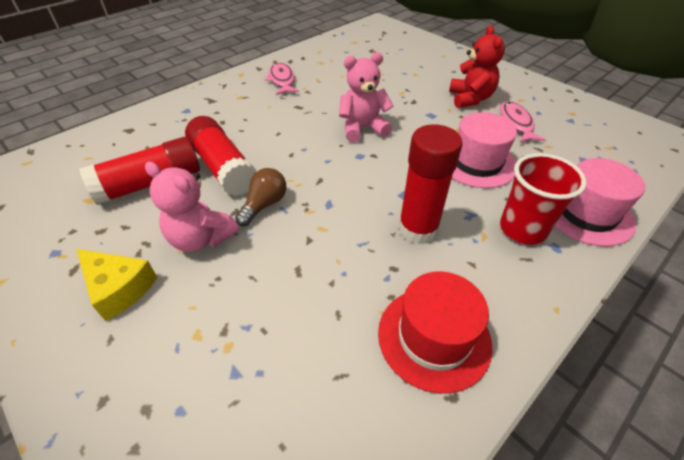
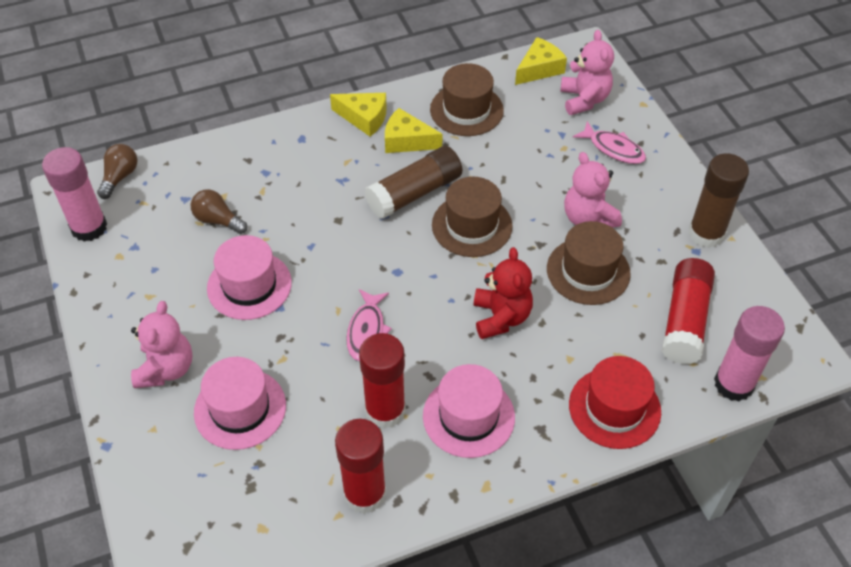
brown glue stick: none = 0 -> [365,146,462,219] [688,153,749,248] = 2
brown hat: none = 0 -> [430,63,504,136] [432,177,513,257] [547,221,631,305] = 3
brown light bulb: [235,168,286,226] = 1 -> [97,144,137,199] [191,189,247,234] = 2
pink glue stick: none = 0 -> [42,147,107,242] [714,306,785,401] = 2
pink hat: [452,112,517,188] [554,158,645,246] = 2 -> [194,357,286,450] [207,235,292,320] [423,364,515,458] = 3
pink teddy bear: [145,162,239,252] [339,52,393,142] = 2 -> [131,301,192,388] [560,30,614,115] [564,152,622,228] = 3
red cup: [500,153,587,245] = 1 -> none = 0
yellow cheese: [76,249,158,321] = 1 -> [330,93,387,137] [385,108,443,153] [515,37,567,85] = 3

